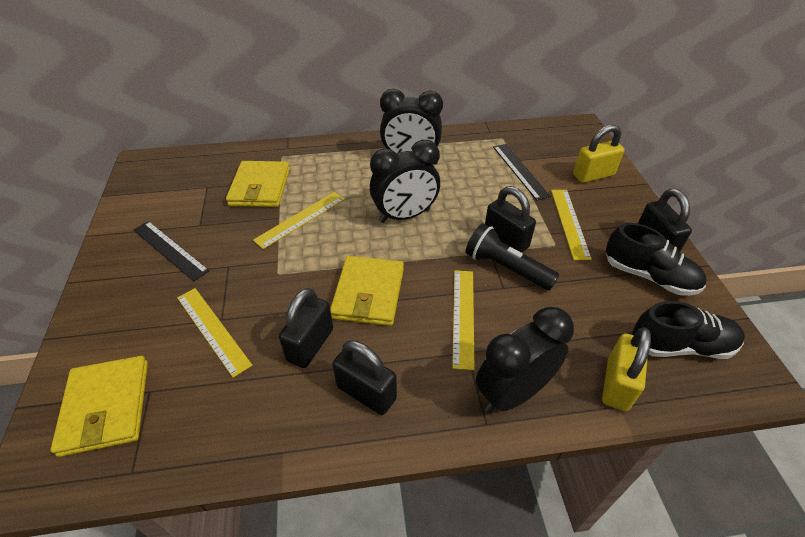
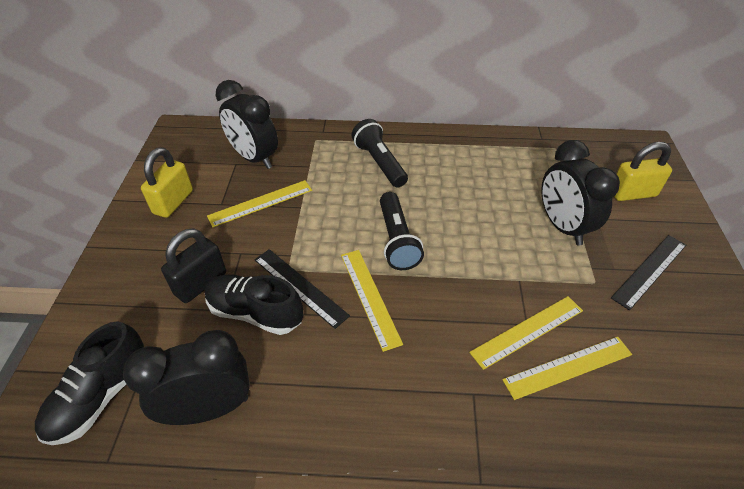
black flashlight: [466,223,559,290] = 1 -> [352,119,408,188] [380,192,424,270] = 2
black padlock: [279,288,333,368] [332,340,397,415] [485,186,536,253] [638,188,692,252] = 4 -> [161,228,226,303] = 1
yellow wallet: [51,356,148,457] [226,161,290,207] [330,256,404,326] = 3 -> none = 0

